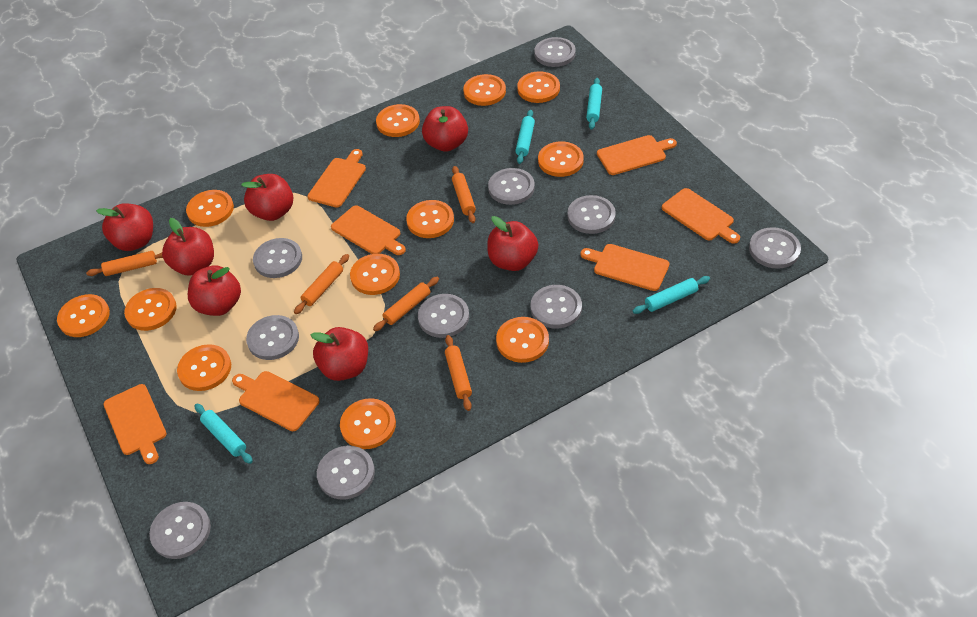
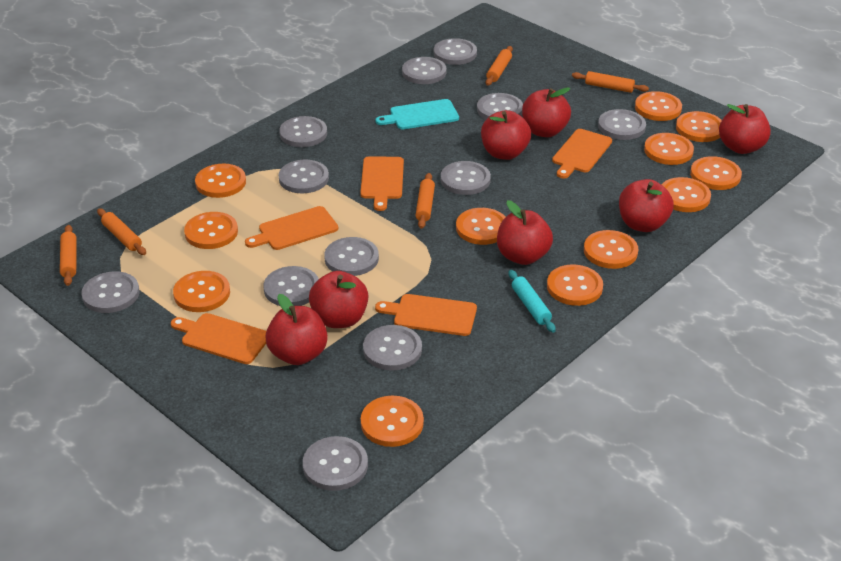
grey button: [149,502,211,559] [246,315,299,360] [253,238,302,278] [317,446,375,500] [418,294,469,338] [488,168,535,205] [531,285,582,329] [534,37,576,67] [567,195,616,234] [749,227,801,269] = 10 -> [82,271,140,313] [263,266,319,306] [278,160,329,193] [279,116,327,147] [303,436,368,491] [324,237,379,276] [363,325,422,371] [402,57,446,84] [434,38,477,65] [441,161,491,195] [477,93,523,119] [598,109,646,140] = 12
orange cutting board: [103,384,166,464] [232,371,320,431] [308,149,366,208] [331,205,406,255] [580,244,670,291] [597,135,677,175] [662,188,740,244] = 7 -> [171,313,266,364] [245,206,338,250] [360,156,404,211] [375,294,477,336] [552,129,612,179] = 5
turquoise cutting board: none = 0 -> [375,99,459,129] = 1
turquoise rolling pin: [194,404,253,464] [515,110,535,164] [586,78,602,130] [633,276,710,314] = 4 -> [509,270,556,333] = 1

